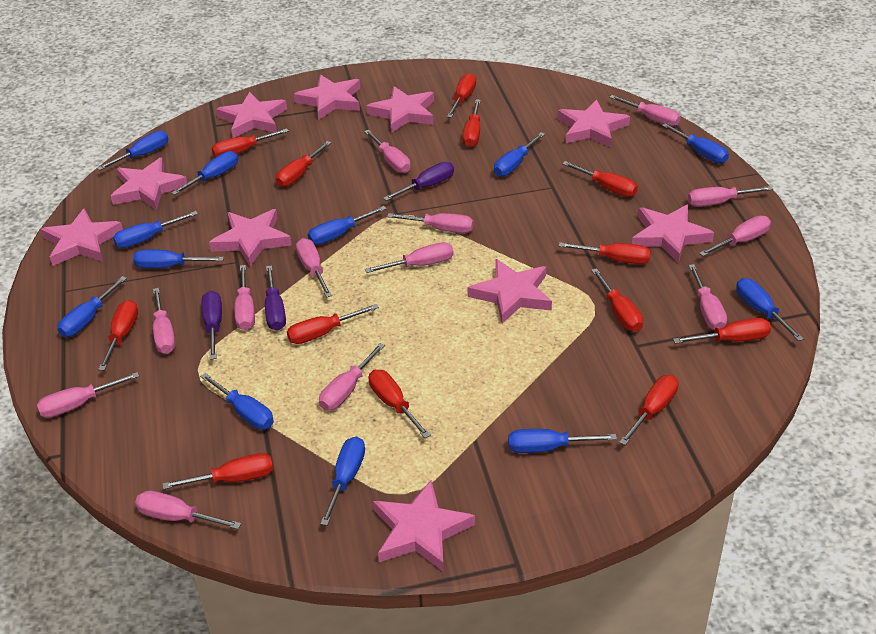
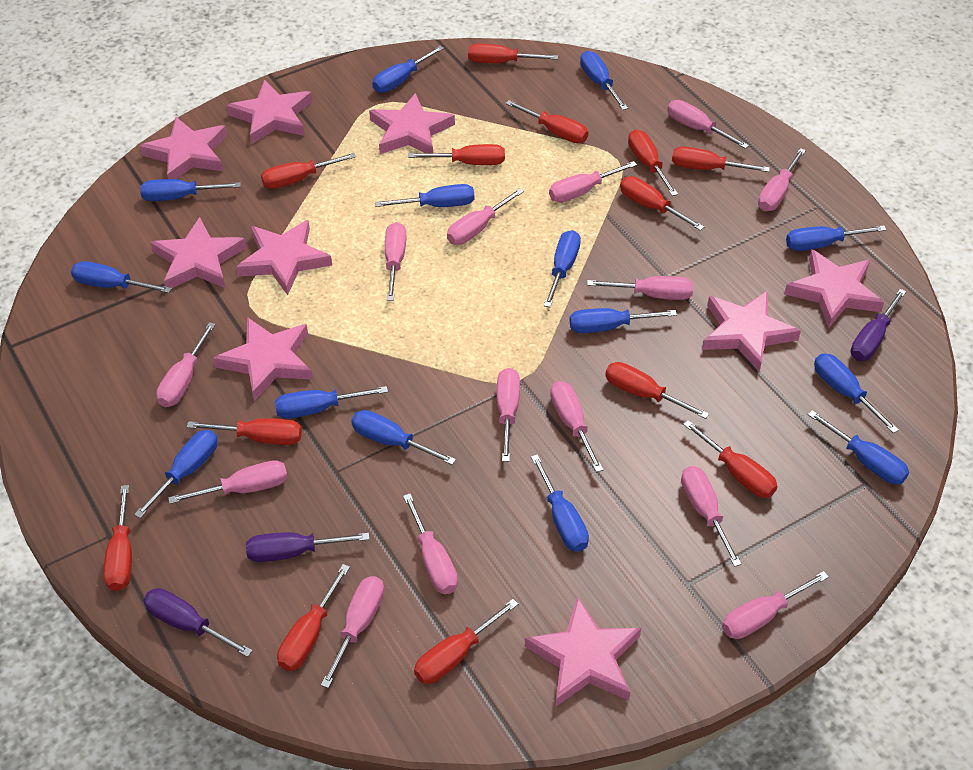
blue screwdriver: [57,276,127,337] [97,131,169,170] [113,211,198,248] [133,249,224,268] [171,151,238,195] [200,373,274,430] [308,206,387,245] [320,437,365,526] [494,132,545,177] [508,429,617,453] [662,123,729,163] [736,278,804,341] = 12 -> [71,261,172,293] [134,430,218,518] [140,179,241,201] [275,386,388,419] [351,410,456,465] [372,46,444,93] [375,184,475,207] [531,454,589,552] [544,230,581,307] [570,308,677,333] [580,51,628,110] [786,225,886,251] [808,410,909,484] [814,354,899,433] = 14
pink screwdriver: [37,372,139,418] [135,491,241,529] [153,288,176,354] [235,265,255,330] [296,238,332,298] [319,343,385,411] [364,130,411,173] [365,242,454,273] [387,213,474,233] [609,95,681,126] [688,186,773,207] [688,264,727,330] [699,216,771,256] = 13 -> [156,322,216,407] [168,460,288,504] [321,576,384,688] [385,222,406,301] [403,493,458,594] [447,188,524,245] [497,368,520,462] [549,161,637,202] [550,381,604,472] [587,276,693,300] [667,100,749,149] [681,466,742,567] [722,571,829,639] [758,148,806,211] = 14
pink star: [41,209,123,266] [111,157,187,210] [209,209,292,267] [216,92,287,138] [294,75,360,120] [367,86,434,133] [373,480,475,572] [467,259,552,324] [558,99,630,147] [632,205,714,263] = 10 -> [140,117,227,179] [150,217,246,288] [213,317,313,401] [226,80,312,144] [236,220,332,295] [369,93,455,154] [525,596,641,707] [702,291,801,371] [784,249,884,328] = 9

